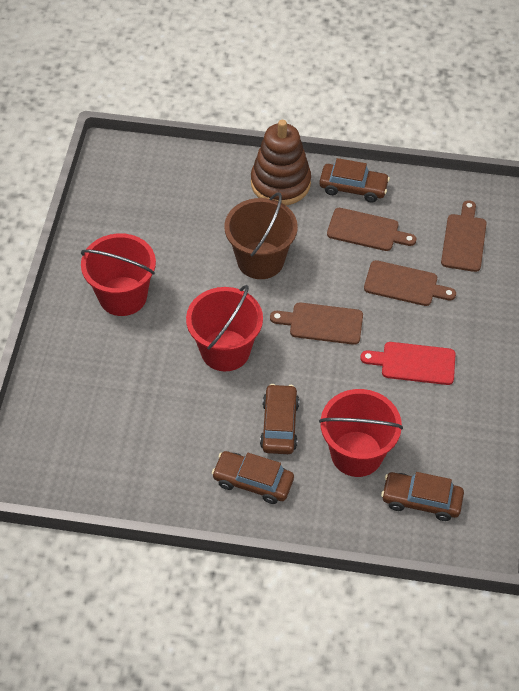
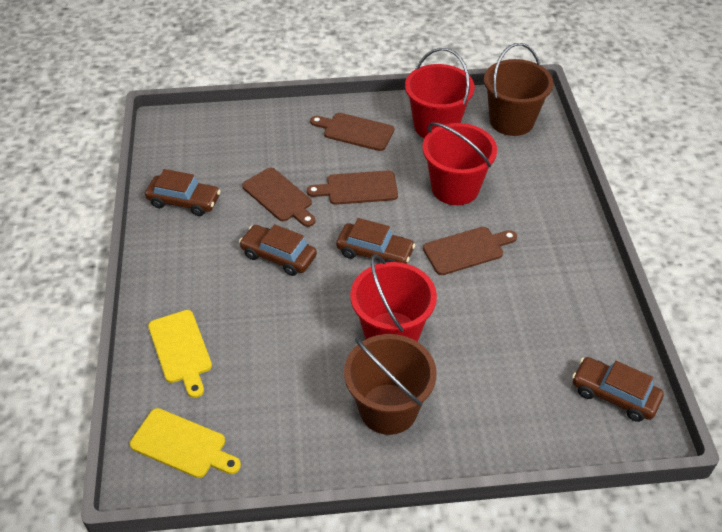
brown bucket: [224,192,298,279] = 1 -> [344,334,437,435] [484,43,554,136] = 2
brown stacking toy: [251,120,311,206] = 1 -> none = 0
red cutting board: [360,342,456,385] = 1 -> none = 0
yellow cutting board: none = 0 -> [130,408,241,478] [148,310,212,398] = 2

